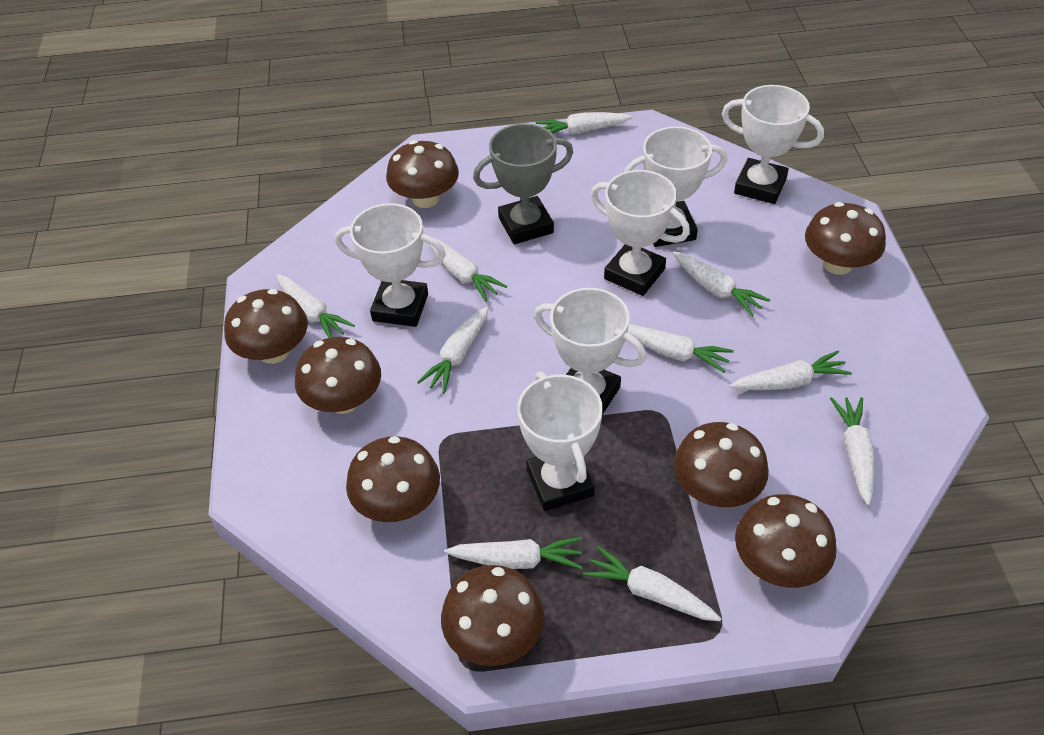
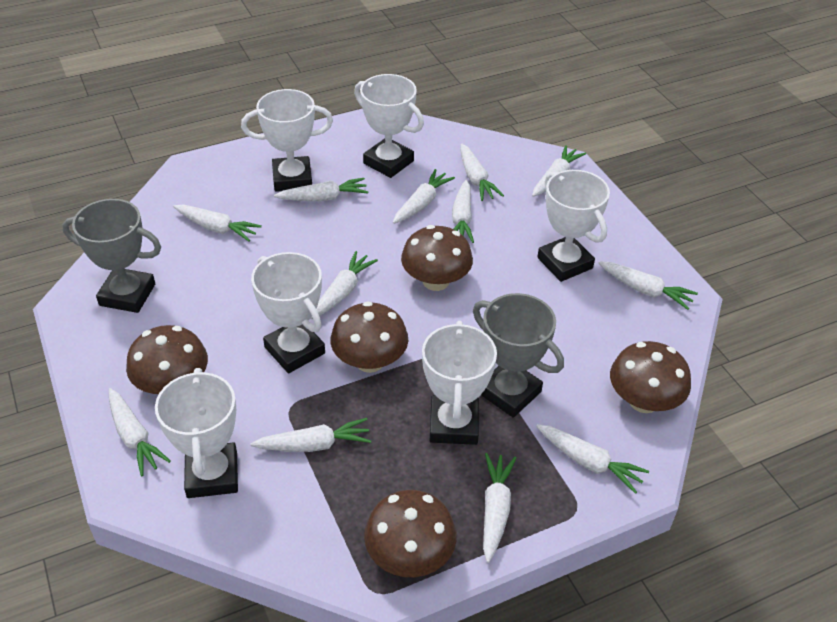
brown mushroom: [224,289,308,364] [295,337,381,414] [346,436,440,522] [386,140,459,208] [441,565,544,666] [673,422,769,507] [735,494,837,588] [805,202,886,275] = 8 -> [126,325,208,394] [331,301,408,373] [364,490,457,577] [401,225,473,291] [610,341,691,413] = 5
grey trophy: [473,123,573,244] = 1 -> [62,199,161,313] [473,293,564,418] = 2
white carrot: [276,274,355,338] [417,306,489,393] [429,238,507,302] [445,537,583,569] [536,112,633,134] [583,546,721,621] [628,324,734,373] [672,251,770,317] [730,351,852,390] [830,397,875,505] = 10 -> [109,388,171,476] [173,205,262,242] [251,418,371,452] [274,178,368,201] [311,251,378,319] [393,169,455,224] [452,180,474,243] [461,144,504,201] [483,453,516,563] [532,145,586,197] [536,424,649,494] [599,261,698,310] = 12

